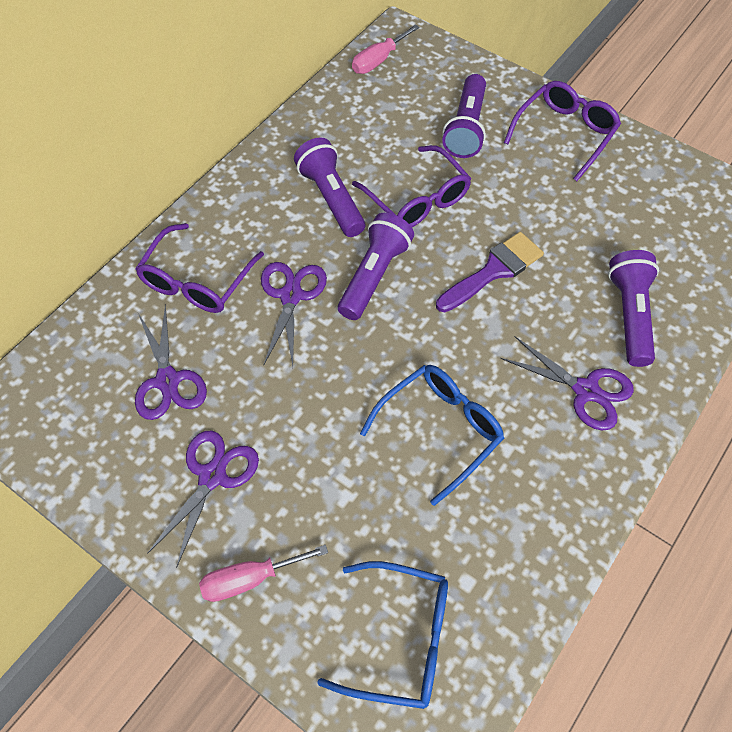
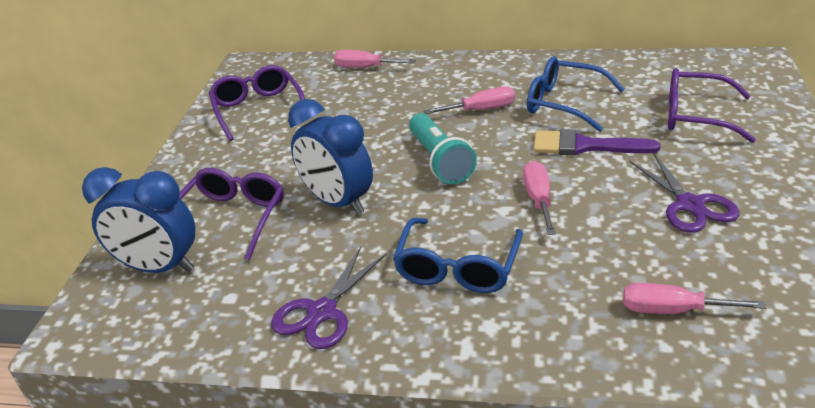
blue clock: none = 0 -> [82,167,195,273] [288,99,373,215] = 2
pink screwdriver: [199,545,328,602] [352,24,420,74] = 2 -> [334,50,416,68] [424,86,515,114] [523,161,556,235] [623,283,766,314] = 4
purple flashlight: [294,137,365,237] [338,213,414,320] [442,74,486,158] [608,250,659,367] = 4 -> none = 0
purple scissors: [135,304,207,420] [147,431,259,568] [261,262,327,367] [500,337,634,431] = 4 -> [271,247,387,349] [629,154,740,233] = 2
turquoise flashlight: none = 0 -> [409,113,477,184] = 1

